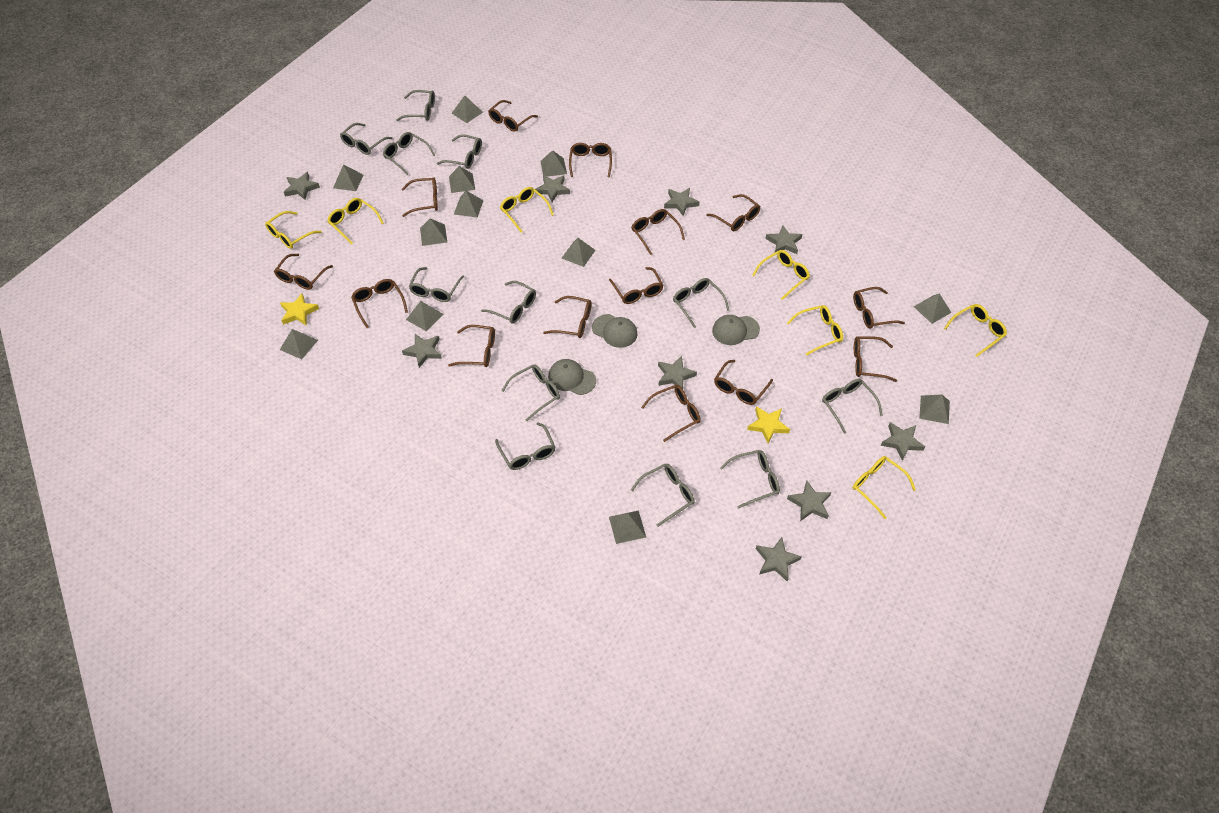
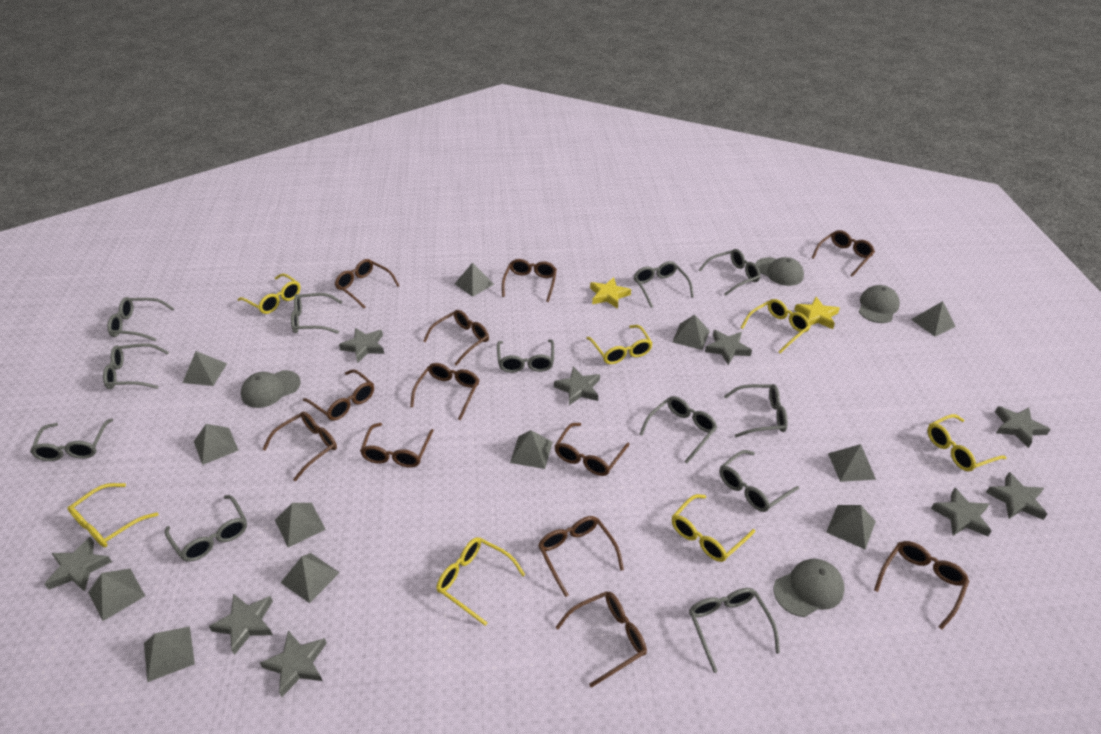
brown glasses: [274,254,333,290] [351,279,408,328] [402,177,438,217] [448,325,495,367] [488,100,538,132] [543,296,592,338] [569,143,612,178] [609,267,664,304] [632,209,685,255] [641,385,701,442] [706,194,760,231] [714,360,773,405] [853,287,905,329] [854,336,897,382] = 14 -> [262,411,337,481] [303,369,374,421] [335,259,400,308] [360,423,434,468] [410,363,479,420] [423,310,489,366] [502,259,557,302] [538,516,624,597] [555,423,630,476] [556,591,647,688] [812,230,875,277] [874,541,969,630] = 12
grey cap: [548,359,596,395] [592,314,637,348] [712,315,760,345] = 3 -> [241,370,301,408] [755,257,804,286] [774,559,845,617] [858,285,900,323] = 4

